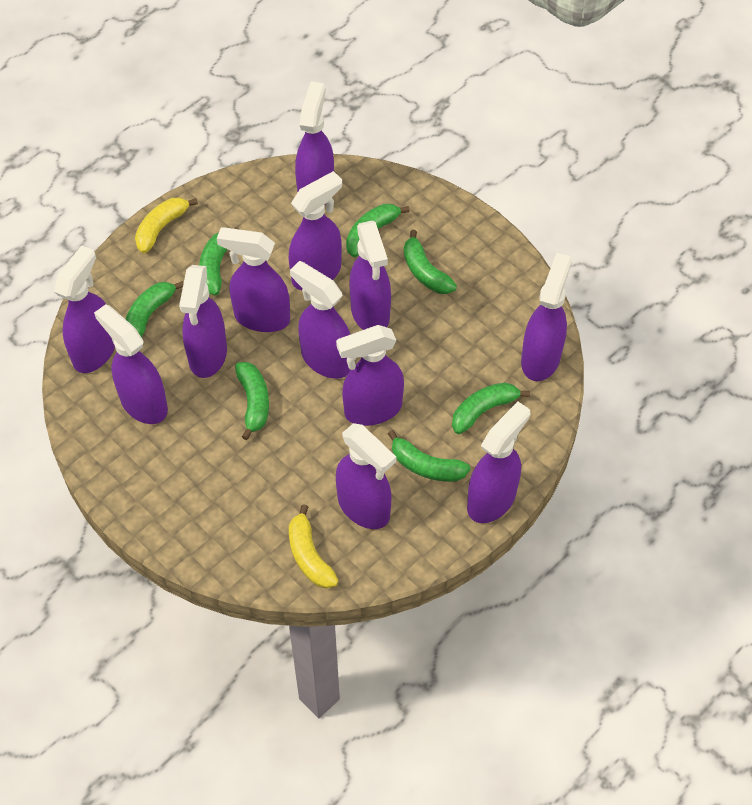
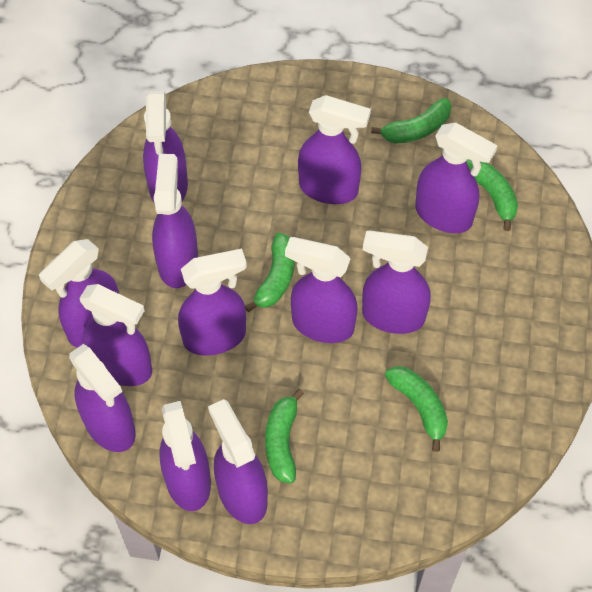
green banana: [126,281,184,337] [199,227,239,295] [235,362,269,440] [346,204,410,257] [388,430,470,482] [404,230,457,294] [452,382,530,434] = 7 -> [245,233,295,312] [265,389,304,484] [371,98,452,144] [384,366,448,452] [467,159,518,231] = 5
yellow banana: [135,197,198,253] [289,504,339,588] = 2 -> none = 0

